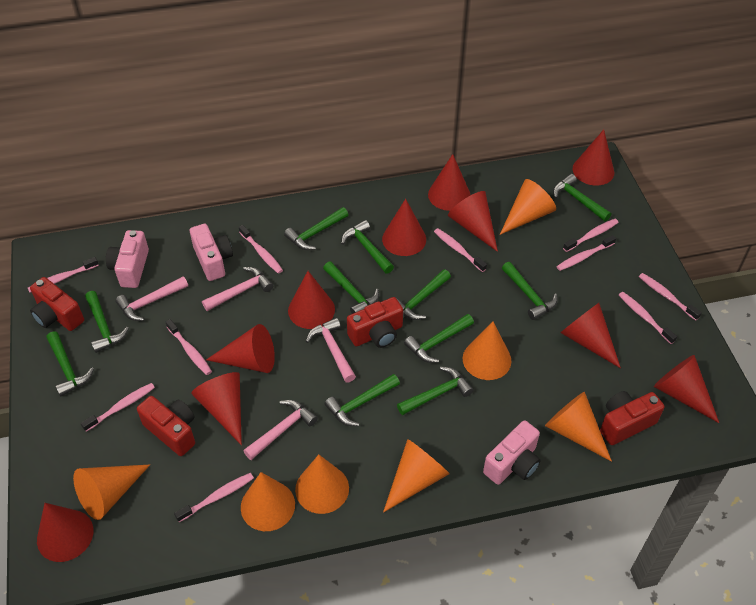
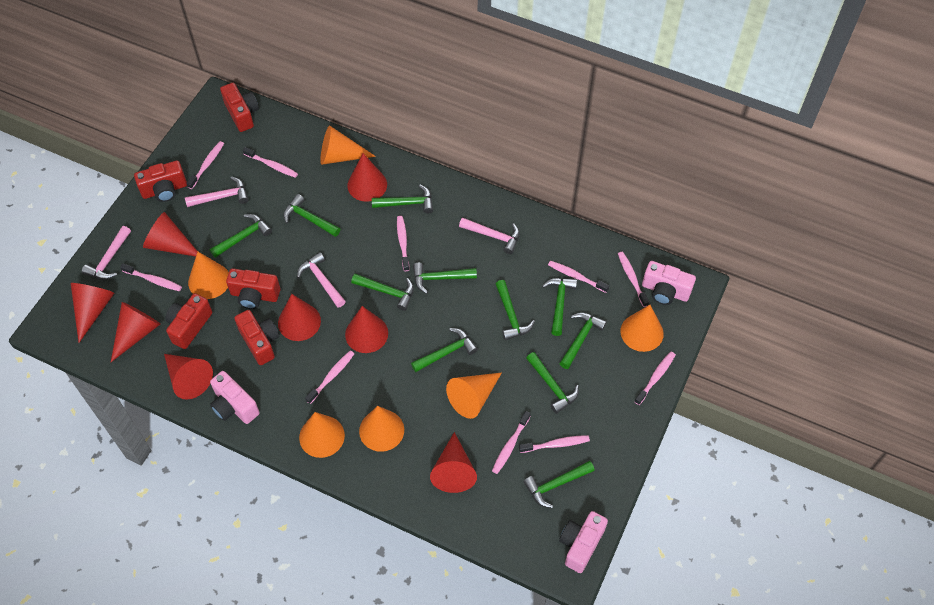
orange cone: [73,465,150,520] [241,472,295,531] [295,454,349,514] [383,439,450,513] [463,321,511,380] [500,179,556,235] [545,392,612,462] = 7 -> [188,252,229,299] [299,412,345,458] [320,125,376,165] [359,406,404,452] [446,373,502,419] [620,305,664,352] = 6
red camera: [30,277,84,331] [137,396,195,456] [347,297,403,348] [600,391,665,445] = 4 -> [134,160,187,202] [165,293,212,349] [220,83,259,132] [226,268,280,309] [234,310,279,365] = 5
red cone: [37,503,93,562] [192,372,242,445] [206,324,275,373] [288,271,335,329] [382,199,426,256] [428,154,470,211] [448,191,498,252] [560,303,621,368] [573,129,614,186] [654,355,719,423] = 10 -> [71,283,114,343] [111,302,160,362] [143,212,198,256] [164,354,213,399] [278,294,321,341] [345,306,388,353] [347,153,387,202] [430,432,477,493] = 8

